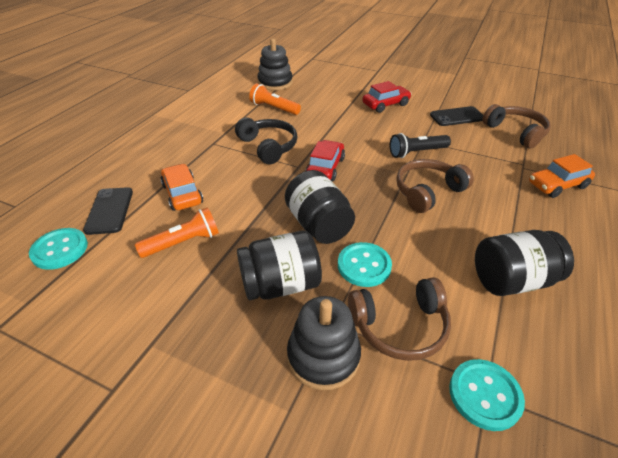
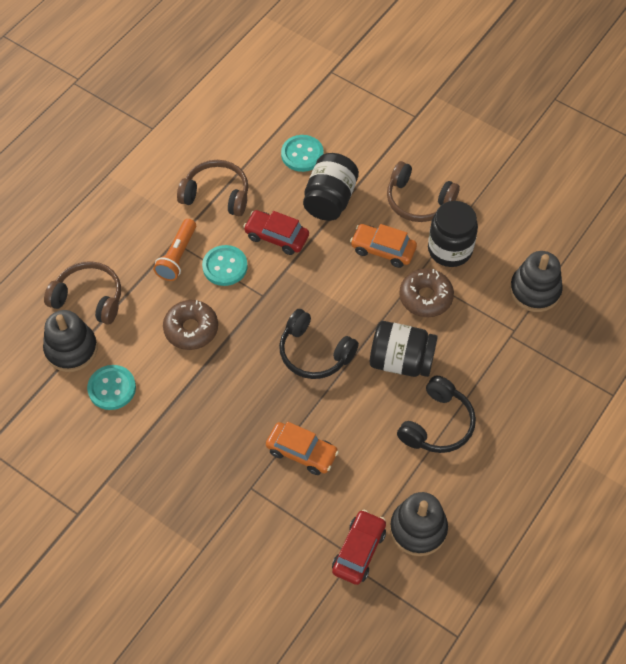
black flashlight: [390,133,451,158] = 1 -> none = 0
black headphones: [235,117,297,164] = 1 -> [279,309,359,379] [397,375,476,453] = 2
black phone: [83,187,133,235] [430,106,483,126] = 2 -> none = 0
black stacking toy: [257,38,293,90] [287,296,361,390] = 2 -> [43,310,98,372] [390,492,448,556] [510,251,563,312] = 3
brown donut: none = 0 -> [163,300,218,350] [399,268,454,317] = 2
orange flashlight: [135,207,219,258] [249,83,301,115] = 2 -> [153,219,196,281] = 1

